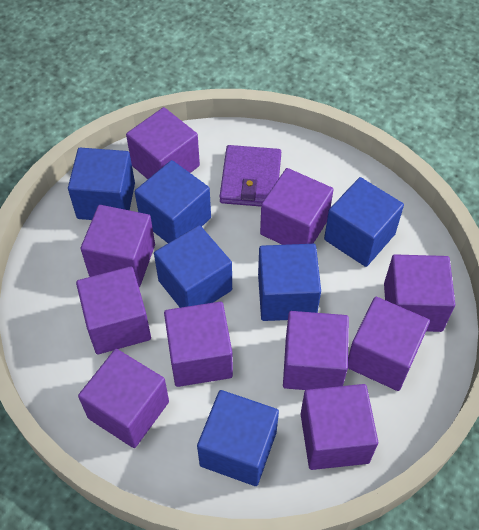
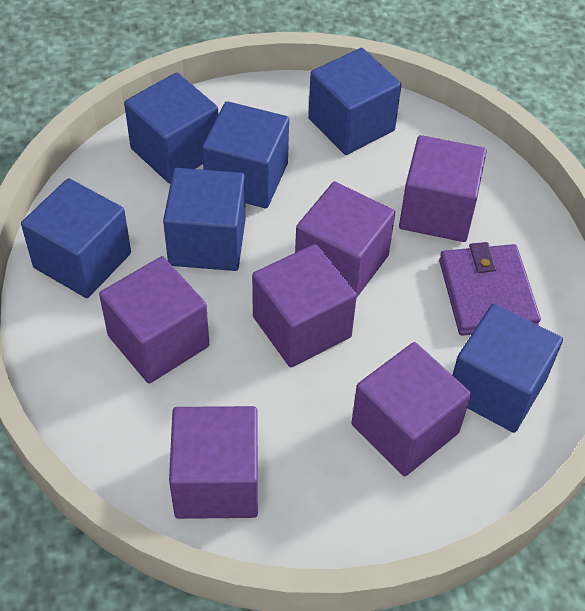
purple cube: [76,266,151,354] [78,349,169,448] [81,205,155,287] [126,107,200,179] [164,302,233,387] [260,168,334,245] [283,311,349,390] [300,384,378,470] [348,297,430,391] [384,254,455,332] = 10 -> [99,256,209,384] [169,406,258,519] [252,244,357,367] [295,182,395,297] [351,342,471,476] [399,135,487,242] = 6

